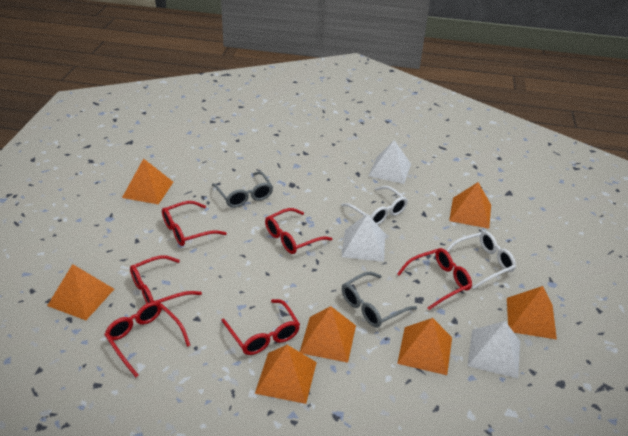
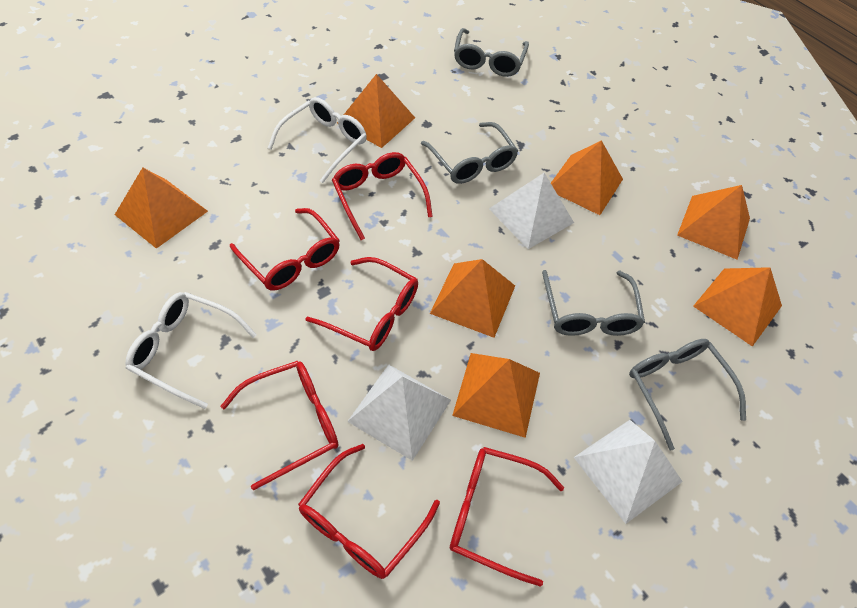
grey glasses: [212,171,273,208] [342,272,417,328] = 2 -> [421,122,518,184] [454,28,529,77] [542,270,645,336] [629,339,746,450] = 4

